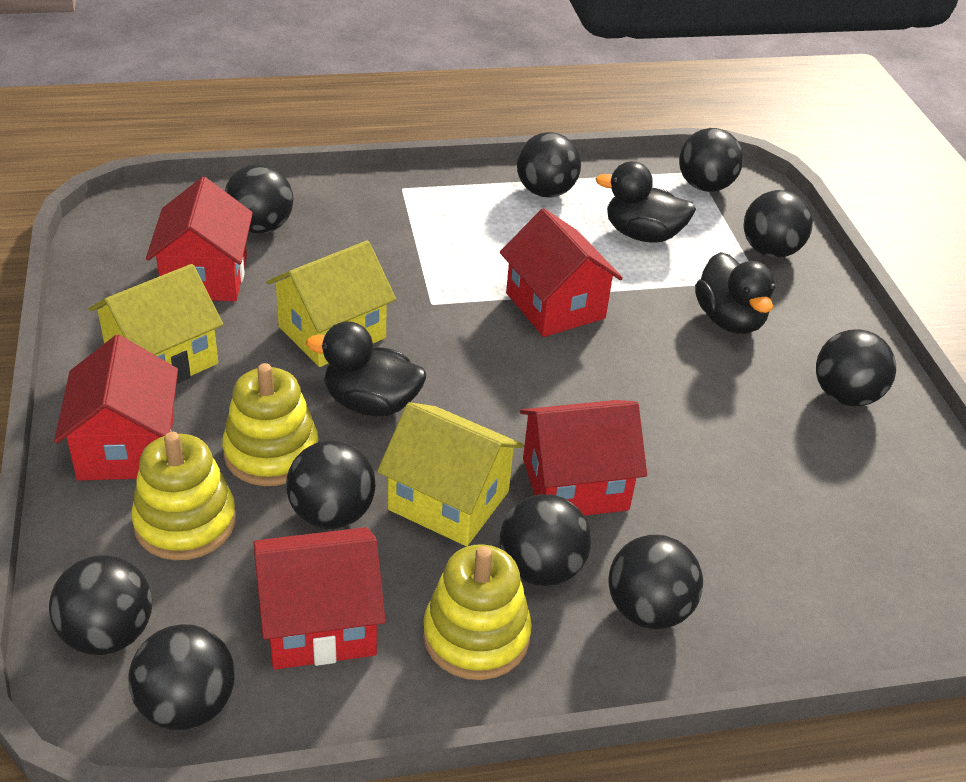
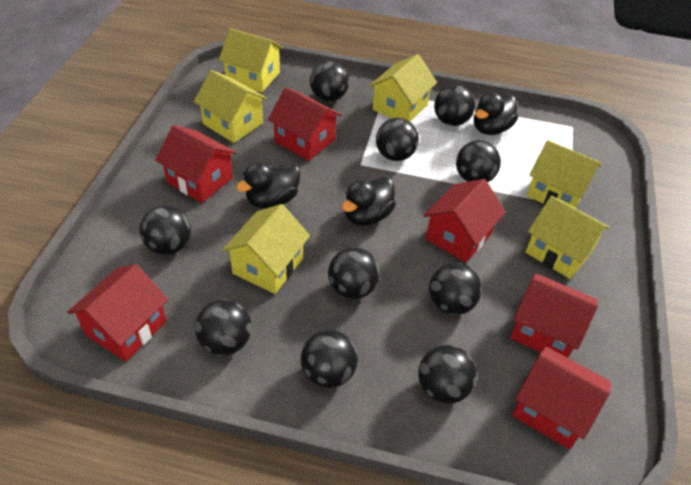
red house: [54,335,178,481] [146,177,253,301] [254,527,385,670] [500,208,623,337] [520,400,647,516] = 5 -> [67,264,168,362] [155,125,236,203] [268,87,342,161] [423,179,506,263] [510,273,598,358] [512,346,611,449] = 6
yellow house: [88,264,223,384] [266,241,396,367] [377,402,524,546] = 3 -> [194,70,267,143] [219,28,284,93] [222,204,310,294] [369,54,437,122] [526,196,610,279] [527,140,601,208] = 6
yellow stacking toy: [131,432,236,560] [222,363,318,486] [423,544,532,680] = 3 -> none = 0

